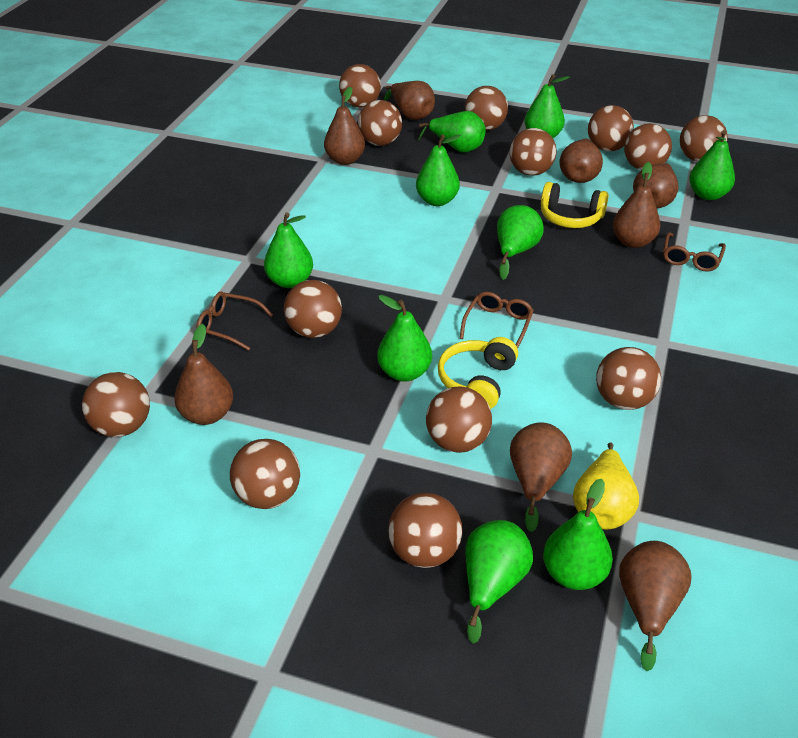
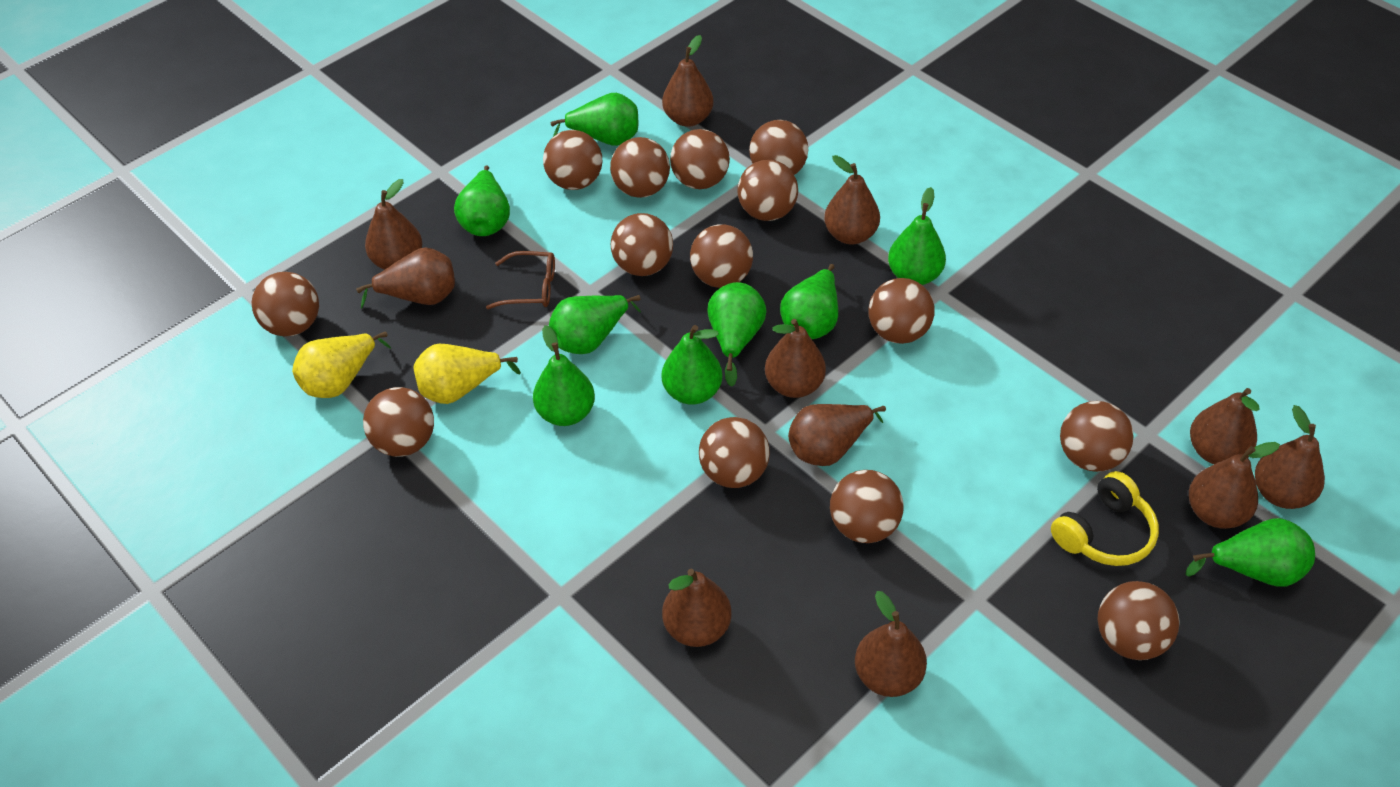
brown ball: [82,372,150,437] [230,439,300,509] [284,280,342,338] [339,64,381,108] [358,100,402,146] [388,493,463,568] [426,386,492,453] [465,86,508,131] [510,128,557,176] [588,105,634,151] [596,347,661,410] [624,123,672,170] [680,115,728,162] = 13 -> [252,272,319,336] [363,387,434,457] [543,130,603,190] [610,137,670,198] [611,213,673,276] [670,129,730,189] [690,224,753,288] [699,417,770,488] [737,160,798,221] [749,120,808,175] [830,470,904,543] [868,278,935,344] [1060,401,1134,472] [1097,581,1180,660] = 14
brown glasses: [196,292,273,351] [460,292,534,349] [663,232,726,272] = 3 -> [486,251,555,309] = 1
brown pear: [174,324,233,425] [324,87,365,165] [384,81,435,120] [510,422,572,532] [559,139,603,183] [613,162,660,248] [619,541,692,671] [633,163,678,208] = 8 -> [356,247,455,308] [365,179,423,270] [662,35,714,127] [662,569,732,647] [765,319,826,398] [788,404,886,466] [824,155,880,245] [855,591,927,697] [1189,442,1280,529] [1190,388,1259,464] [1255,405,1325,509] = 11
yellow headphones: [438,337,518,409] [541,182,609,228] = 2 -> [1051,471,1159,566] = 1
yellow pear: [573,443,639,529] = 1 -> [292,331,391,398] [413,344,521,404] = 2

